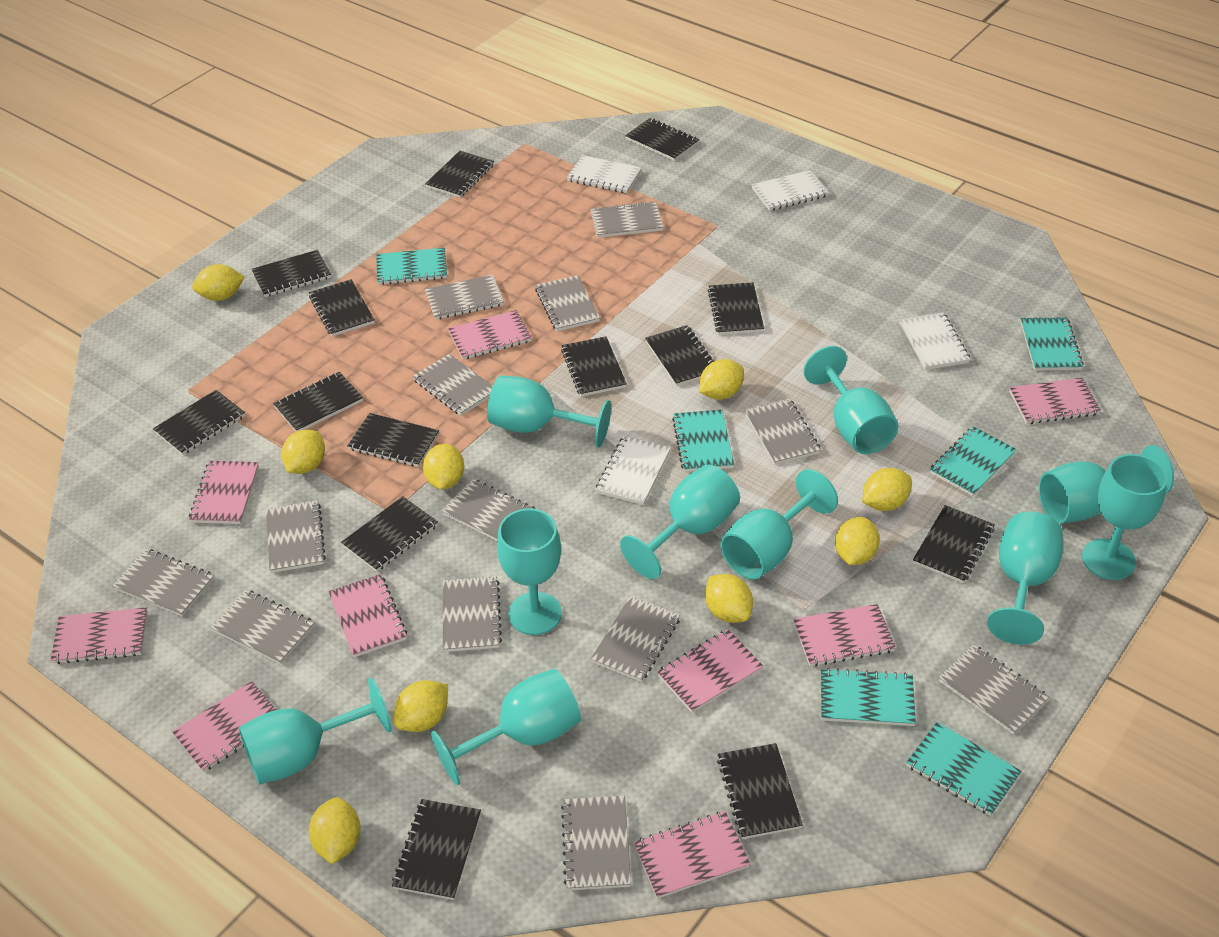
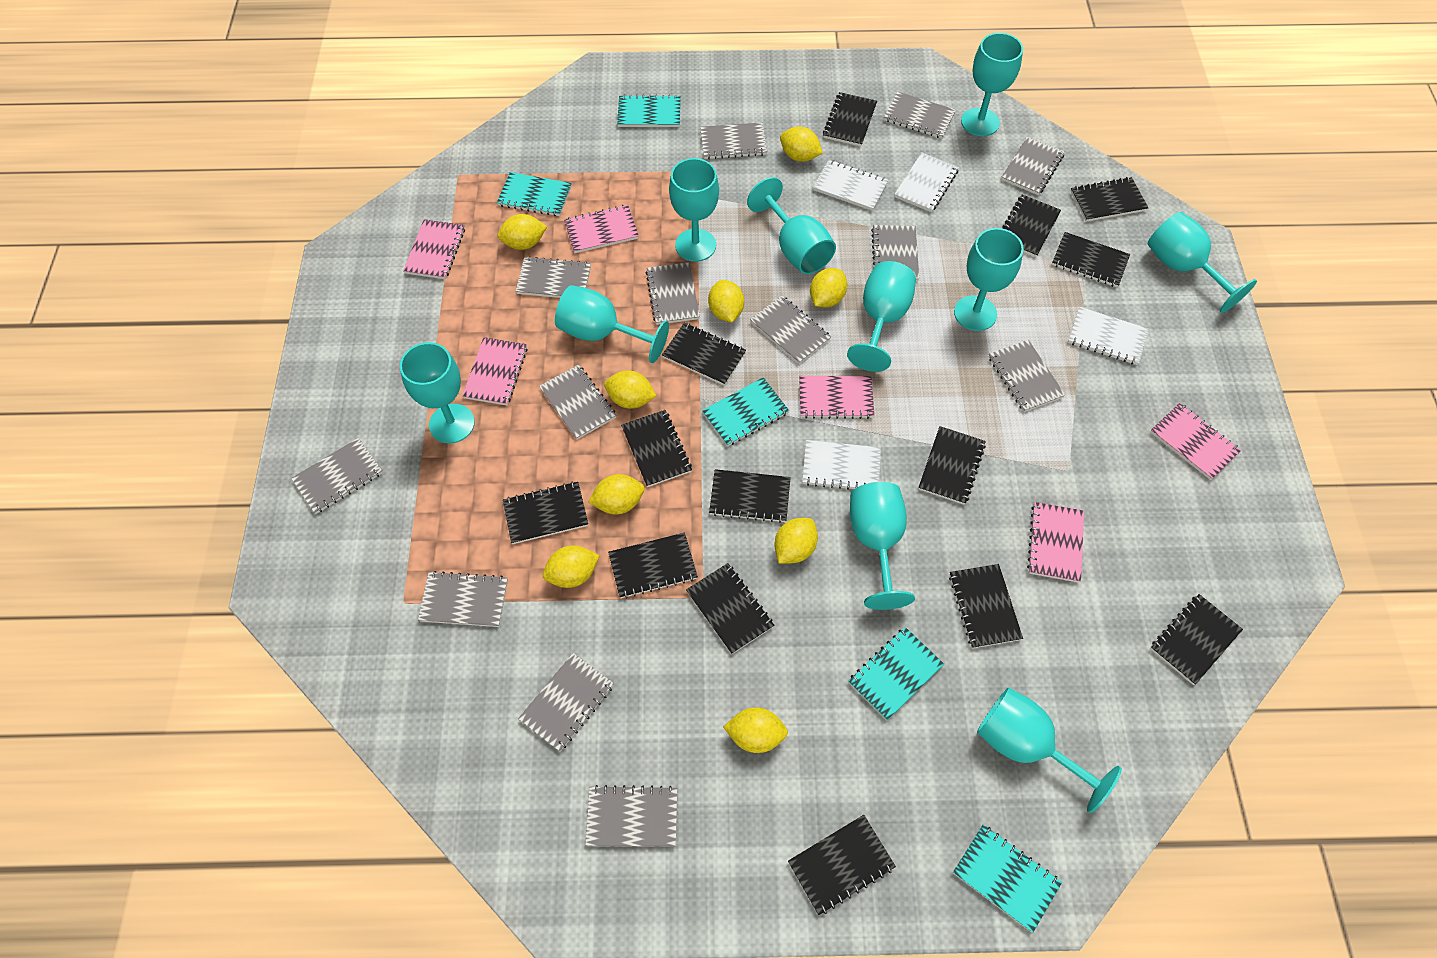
pink notebook: [51,608,147,664] [172,681,276,772] [189,461,259,524] [328,574,407,657] [448,310,532,360] [634,811,750,899] [657,629,764,713] [793,604,896,666] [1009,378,1101,424] = 9 -> [403,219,465,279] [462,337,528,405] [564,205,639,253] [799,376,874,419] [1027,502,1084,583] [1150,403,1241,480] = 6
turquoise notebook: [376,248,447,285] [672,409,734,472] [821,668,916,726] [906,722,1022,816] [930,426,1017,496] [1021,317,1083,370] = 6 -> [497,172,572,216] [617,95,681,127] [702,377,789,447] [848,627,944,721] [953,825,1062,933] = 5

